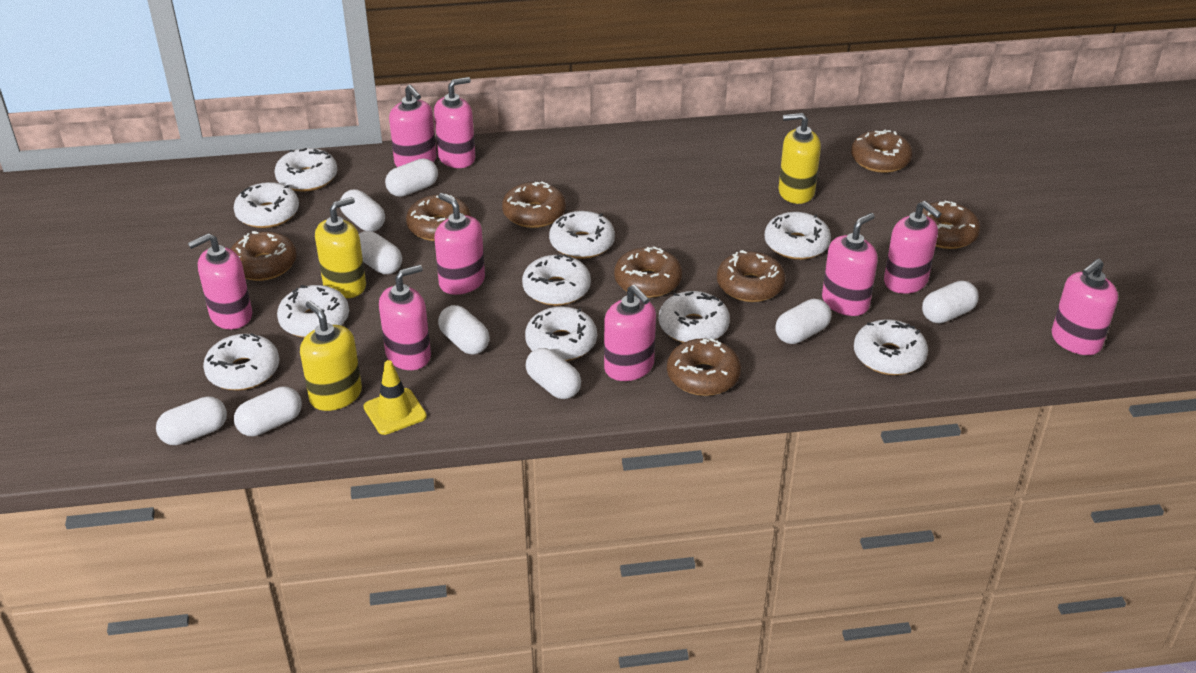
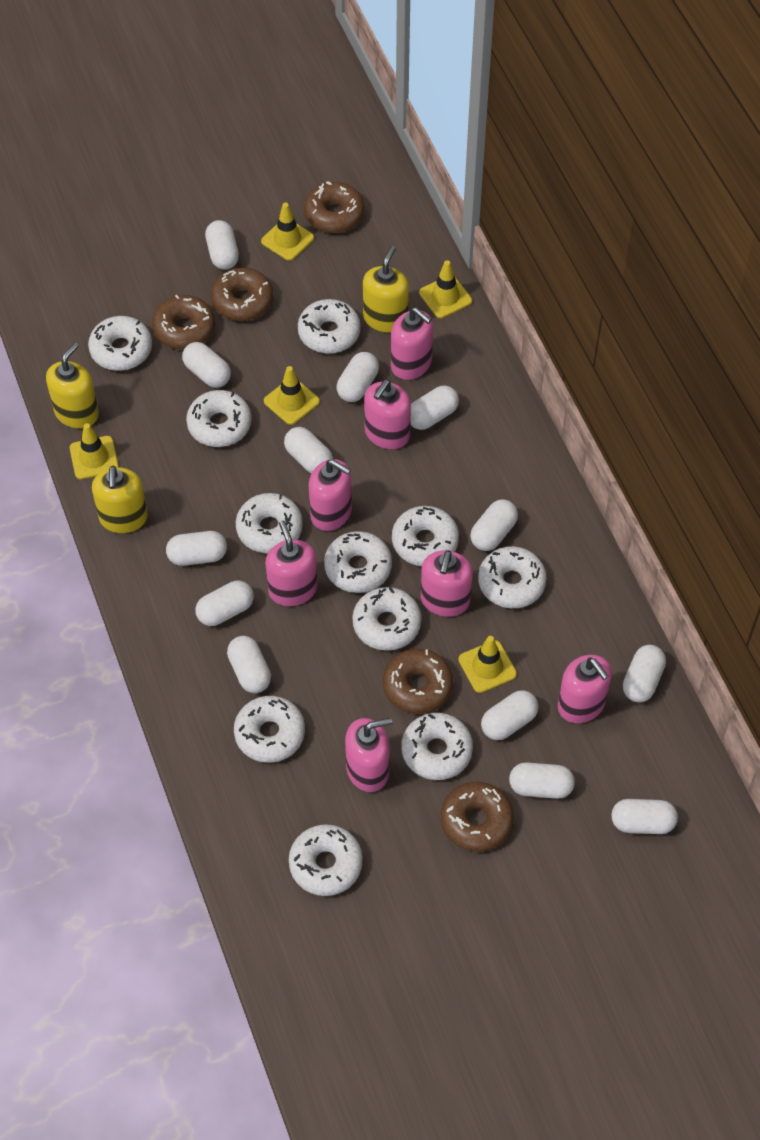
brown donut: [230,231,297,281] [406,194,471,241] [502,181,566,228] [614,247,682,298] [667,338,741,396] [717,250,786,302] [851,130,913,173] [922,201,981,249] = 8 -> [152,295,215,349] [211,268,273,321] [304,181,364,233] [383,649,453,714] [441,782,514,852] = 5
pink soap dispenser: [188,233,252,330] [379,265,431,370] [389,85,437,167] [434,77,475,168] [435,193,485,295] [604,285,656,381] [822,213,878,316] [884,201,942,294] [1052,259,1118,355] = 9 -> [265,520,318,606] [309,459,352,531] [345,717,392,792] [364,380,411,449] [391,307,433,380] [421,550,473,617] [558,655,612,723] = 7
white capsule: [156,396,227,445] [234,386,302,436] [340,189,385,232] [359,231,402,274] [385,159,438,197] [438,305,490,354] [526,348,581,399] [776,299,831,344] [922,280,979,324] = 9 -> [166,531,227,566] [182,342,231,388] [195,581,254,626] [205,220,239,270] [227,636,271,693] [284,427,333,474] [337,352,379,402] [410,386,459,430] [470,500,518,551] [481,690,539,740] [509,762,575,799] [611,799,678,834] [623,645,666,702] = 13
white donut: [203,333,279,391] [234,182,299,228] [275,148,337,192] [277,285,349,338] [522,254,591,306] [525,306,597,361] [549,211,615,259] [659,291,730,343] [765,212,831,260] [854,319,928,375] = 10 -> [88,316,152,371] [186,390,251,447] [234,696,305,763] [236,493,303,553] [289,824,363,896] [298,299,361,354] [324,531,392,593] [352,587,421,651] [392,506,459,566] [401,713,473,780] [478,546,547,608] = 11
yellow traffic cone: [363,360,427,435] = 1 -> [70,423,119,479] [261,203,314,261] [264,366,320,425] [419,260,472,318] [458,636,517,693] = 5

